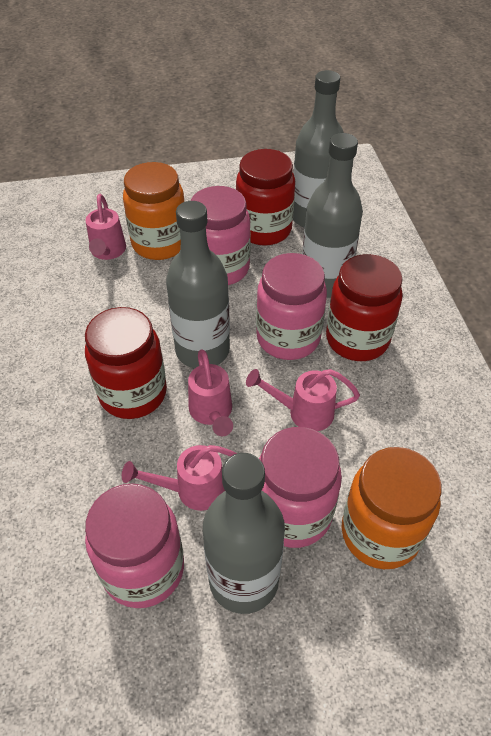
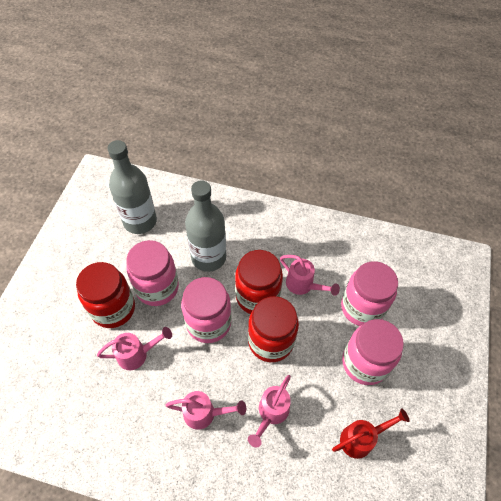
grey bottle: [166,201,230,369] [203,453,285,614] [293,70,344,227] [302,133,363,298] = 4 -> [107,140,157,234] [185,180,226,272] = 2
orange jar: [123,162,184,260] [342,447,442,569] = 2 -> none = 0
red watering can: none = 0 -> [332,408,410,459] = 1

